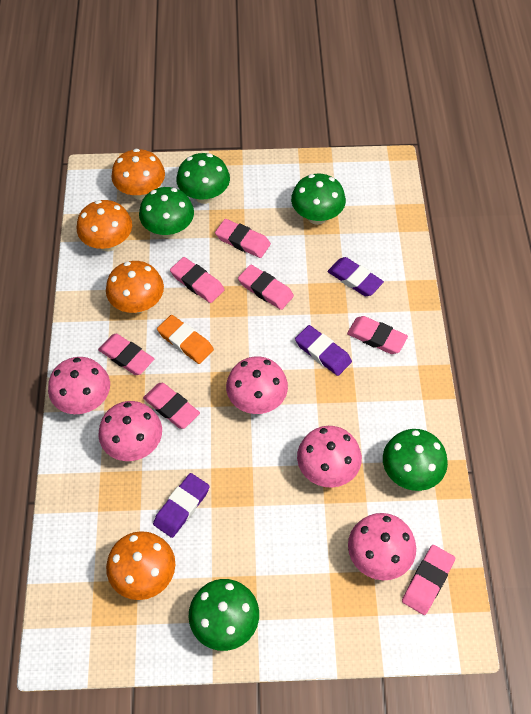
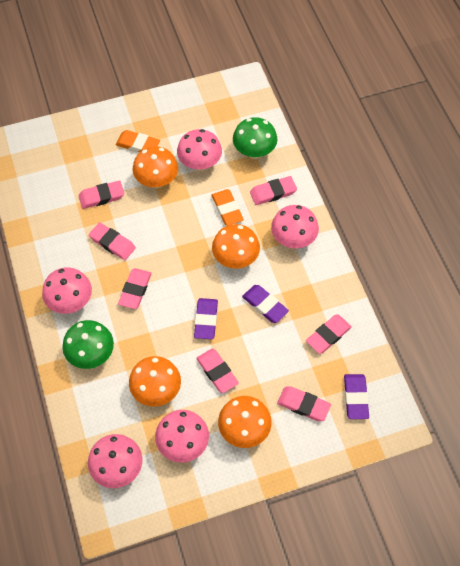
green mushroom: [139,187,194,238] [176,153,230,204] [188,579,259,651] [291,174,346,225] [383,429,448,491] = 5 -> [62,320,114,369] [233,117,277,159] = 2
orange eraser: [157,315,214,364] = 1 -> [116,130,160,152] [212,189,244,226] = 2

